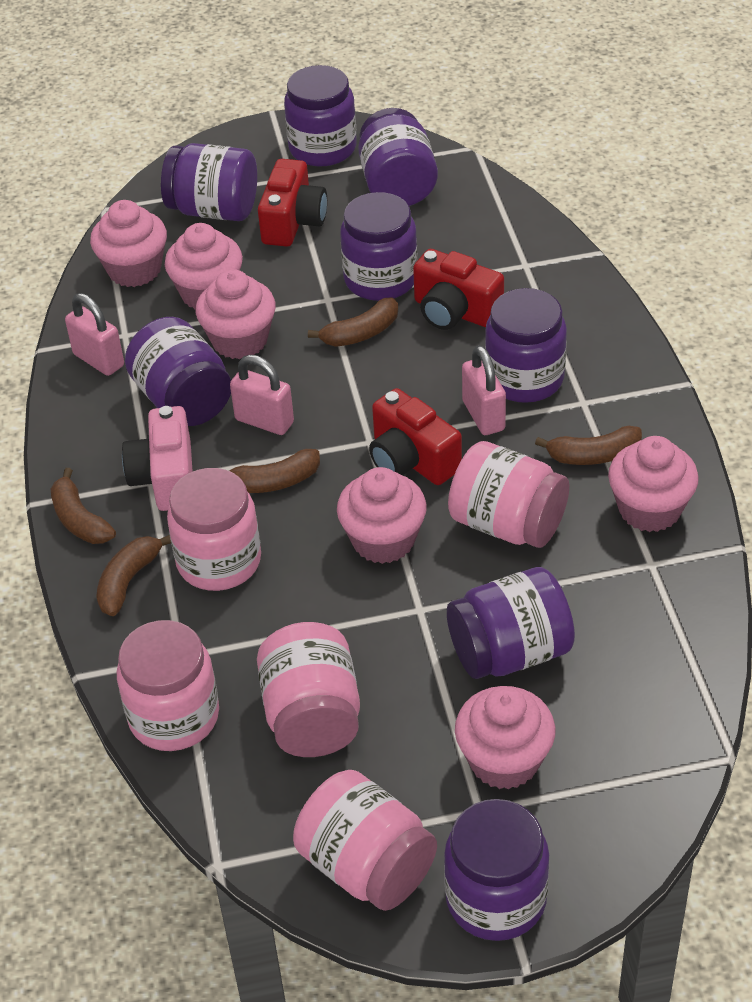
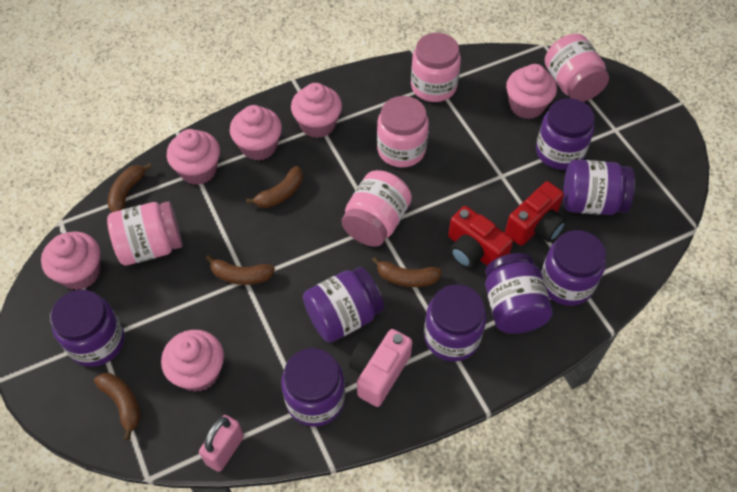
pink padlock: [65,293,124,376] [230,355,294,435] [462,345,506,435] = 3 -> [199,415,244,472] = 1
red camera: [258,159,327,247] [369,388,462,485] [413,249,504,330] = 3 -> [448,206,513,268] [505,181,566,246] = 2

